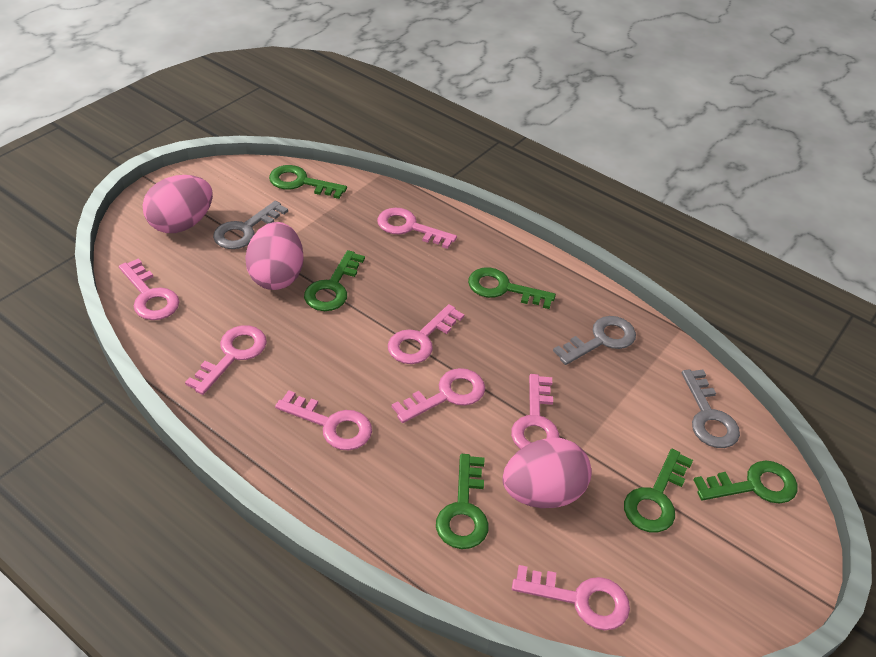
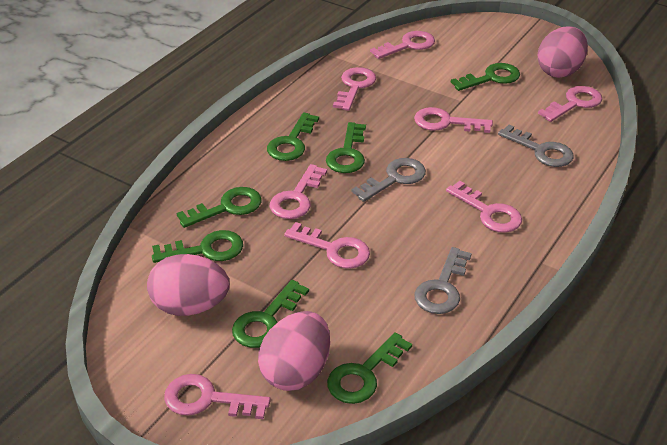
green key: [269,165,347,199] [304,250,365,311] [436,454,489,549] [468,268,556,309] [624,449,693,533] [694,460,797,504] = 6 -> [152,230,243,263] [177,187,261,228] [232,280,309,348] [267,112,319,161] [326,122,366,173] [327,332,412,404] [451,63,520,91] = 7

